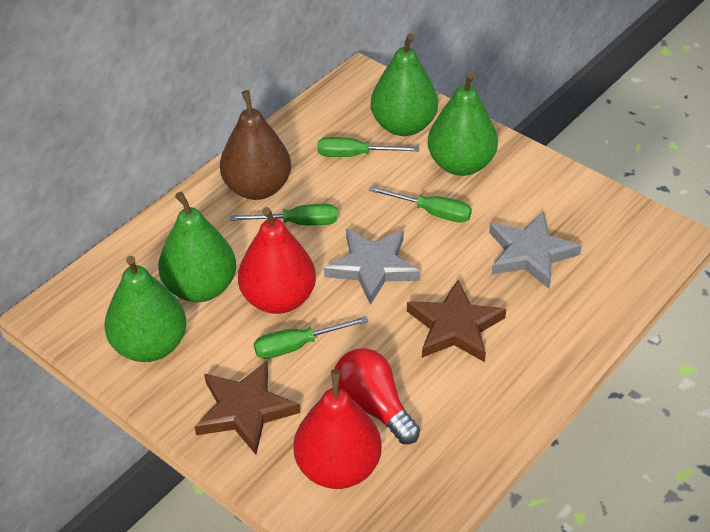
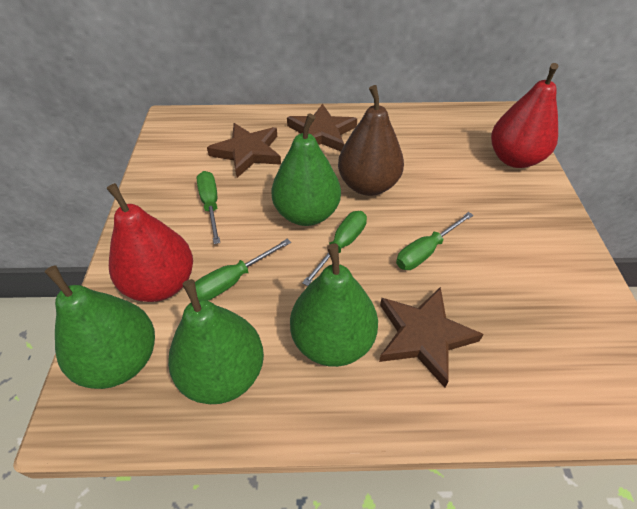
brown star: [194,361,300,455] [407,280,506,362] = 2 -> [207,123,281,178] [287,104,357,152] [379,287,484,388] = 3
grey star: [324,229,420,305] [489,212,582,289] = 2 -> none = 0
red light bulb: [334,348,420,444] = 1 -> none = 0

